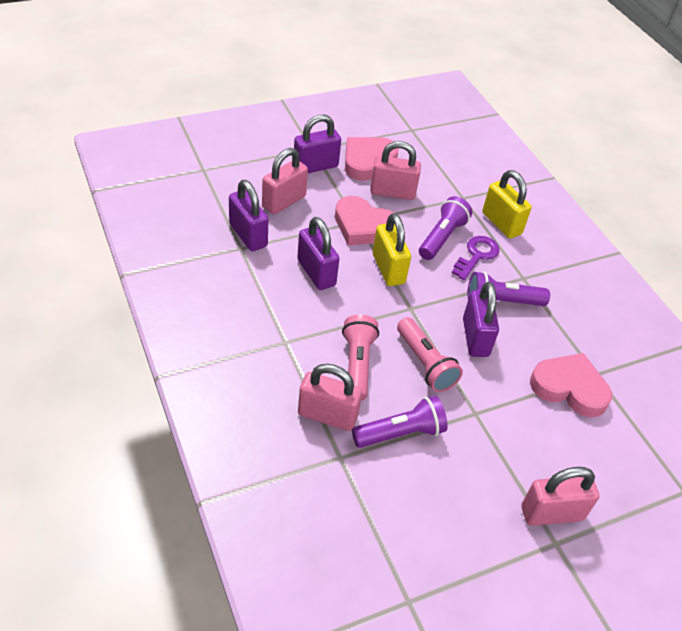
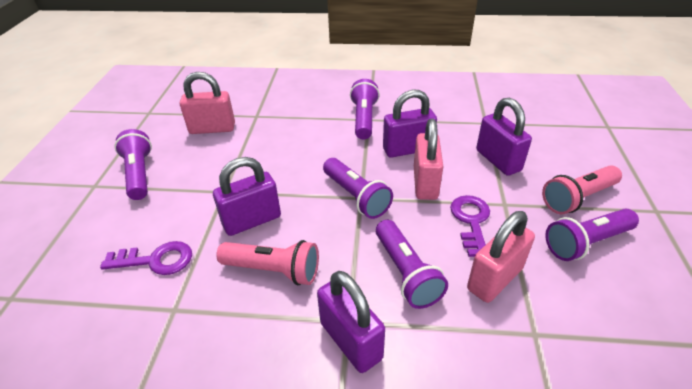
pink heart: [335,196,393,245] [345,137,399,181] [530,353,612,417] = 3 -> none = 0
pink padlock: [262,148,308,214] [298,364,362,431] [370,141,421,200] [522,467,599,526] = 4 -> [180,72,235,134] [414,119,443,200] [467,211,535,303] = 3
purple flashlight: [352,396,448,448] [419,196,472,260] [468,272,550,306] = 3 -> [114,129,152,200] [323,158,393,219] [350,79,380,140] [376,220,448,309] [545,209,639,261] = 5
purple key: [452,236,499,280] = 1 -> [100,241,192,275] [450,195,490,257] = 2
yellow padlock: [373,213,411,286] [482,170,532,238] = 2 -> none = 0

